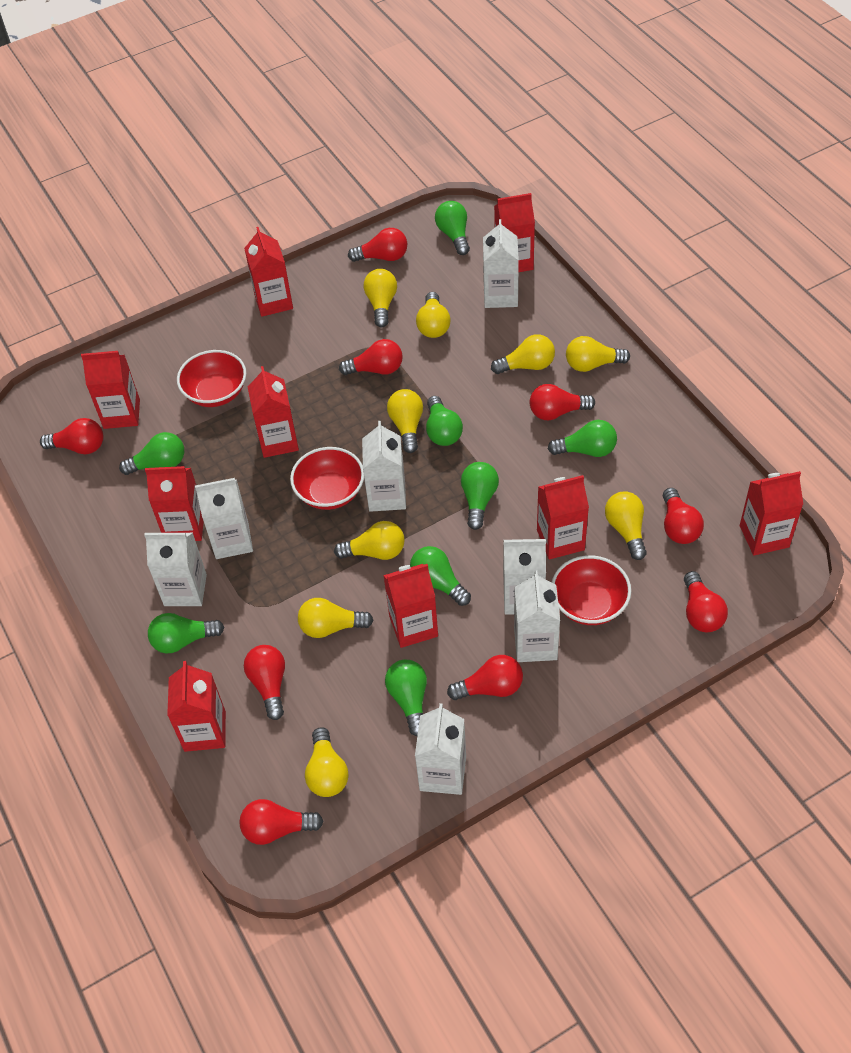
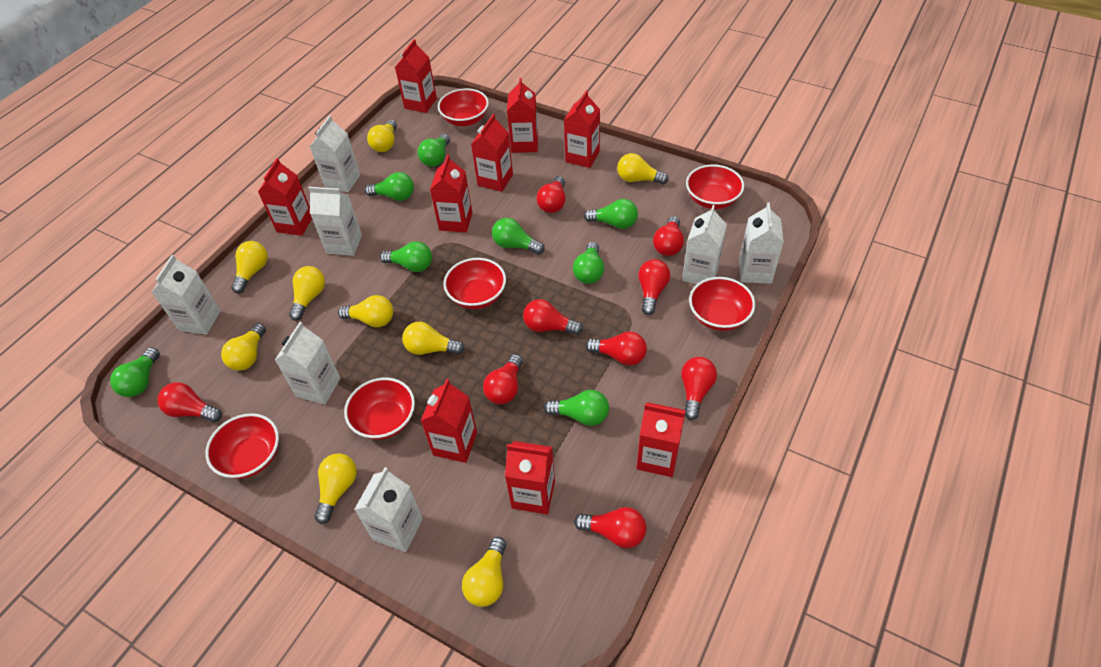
red bowl: [177,350,246,407] [290,447,364,510] [552,555,631,625] = 3 -> [205,413,279,479] [344,377,415,440] [438,88,489,126] [443,258,506,309] [686,164,744,209] [689,277,755,331] = 6

